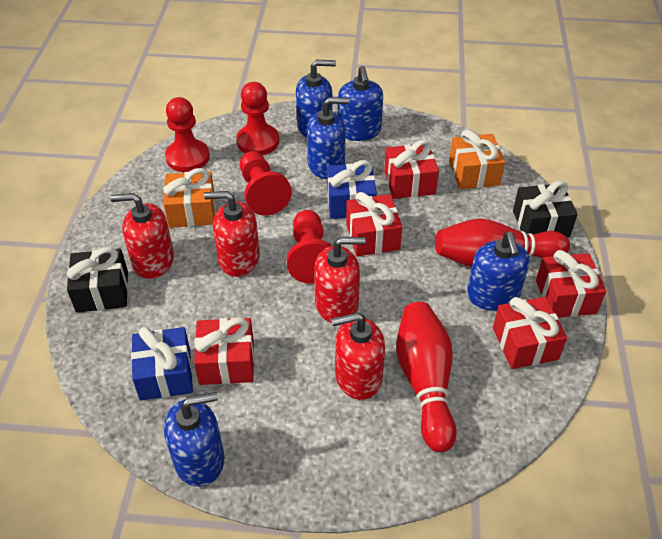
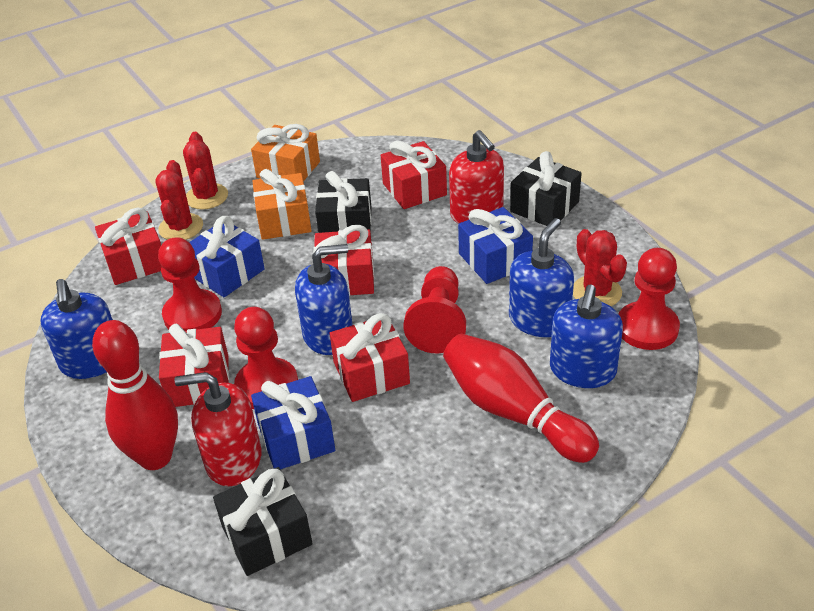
black gift: [67,247,128,313] [513,181,578,238] = 2 -> [213,467,313,576] [315,171,372,233] [510,151,582,226] = 3
blue gift: [131,327,193,401] [327,160,377,219] = 2 -> [189,216,265,297] [251,376,335,469] [458,207,533,284] = 3
blue soap dispenser: [164,392,224,487] [296,60,336,138] [307,97,350,179] [338,66,383,141] [467,232,529,311] = 5 -> [40,279,113,379] [295,244,353,355] [509,218,574,337] [550,285,623,388] = 4
red cactus: none = 0 -> [155,160,203,240] [183,132,228,210] [573,229,627,306] = 3
red soap dispenser: [110,193,174,279] [204,191,260,277] [314,237,366,323] [331,312,385,400] = 4 -> [175,372,262,486] [449,130,504,224] = 2

